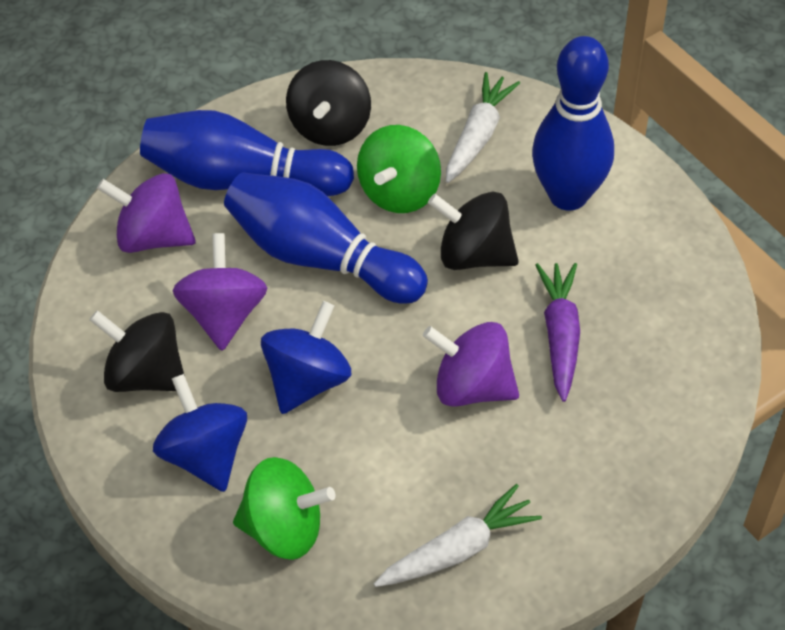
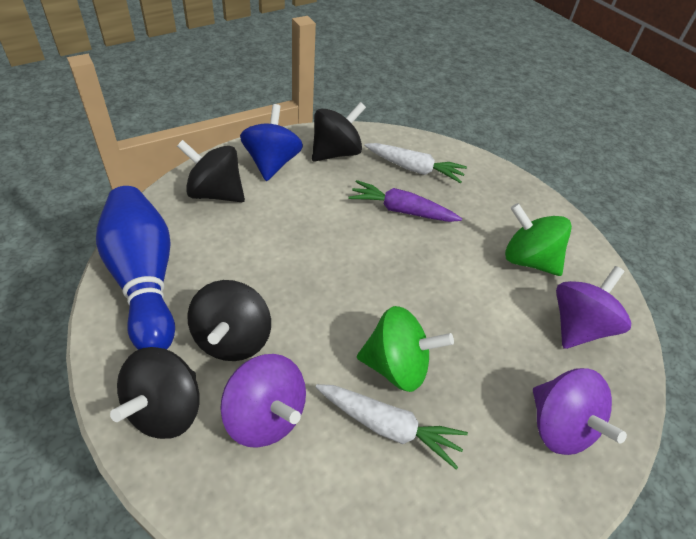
black spinning top: [89,310,185,392] [286,60,371,146] [428,191,519,270] = 3 -> [110,347,200,439] [177,140,245,202] [187,280,271,361] [312,102,366,162] = 4
blue bowling pin: [140,110,354,196] [224,172,428,304] [532,36,614,211] = 3 -> [96,186,175,350] = 1
blue spinning top: [153,374,247,492] [261,301,351,414] = 2 -> [240,104,303,181] = 1

